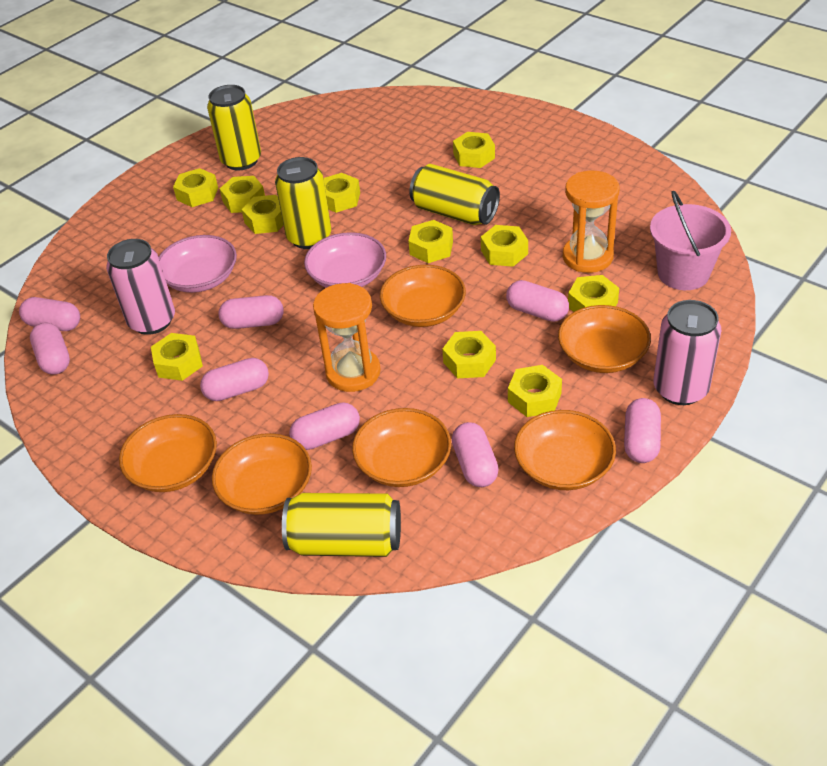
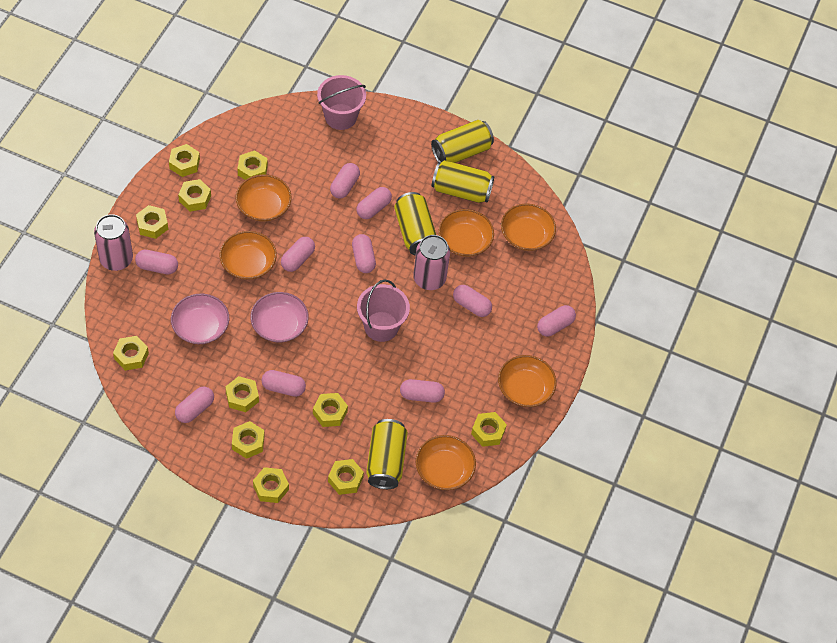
orange hourglass: [313,283,381,392] [563,171,619,273] = 2 -> none = 0
pink bucket: [650,191,731,290] = 1 -> [317,75,366,130] [357,279,410,342] = 2
pink capsule: [19,297,80,331] [30,323,70,375] [200,358,269,401] [218,295,284,329] [289,402,360,450] [452,422,499,487] [506,280,569,322] [624,398,661,463] = 8 -> [135,250,178,274] [175,386,214,423] [261,370,306,397] [281,237,315,272] [330,163,360,198] [352,234,376,273] [357,187,392,219] [400,379,445,403] [453,285,492,317] [537,305,576,337] = 10

